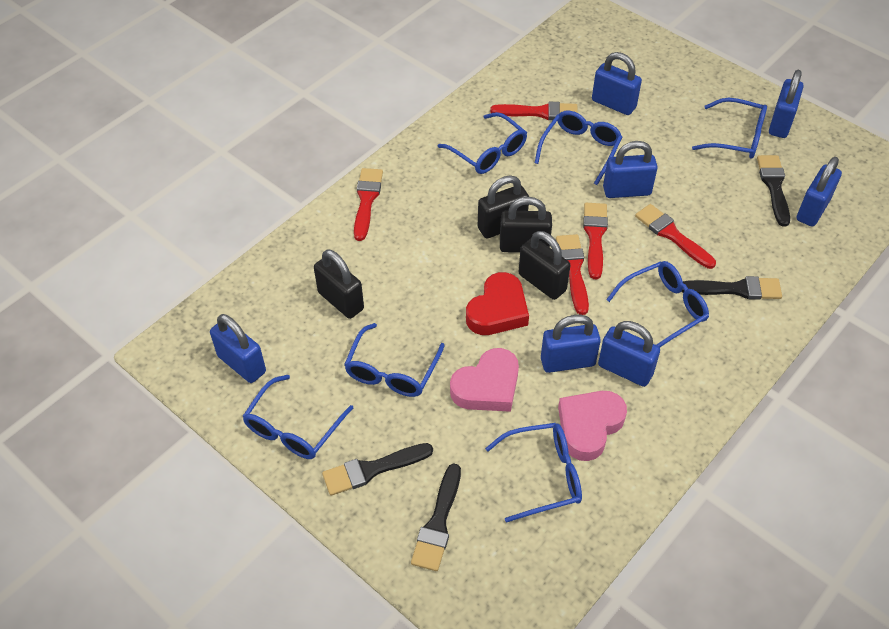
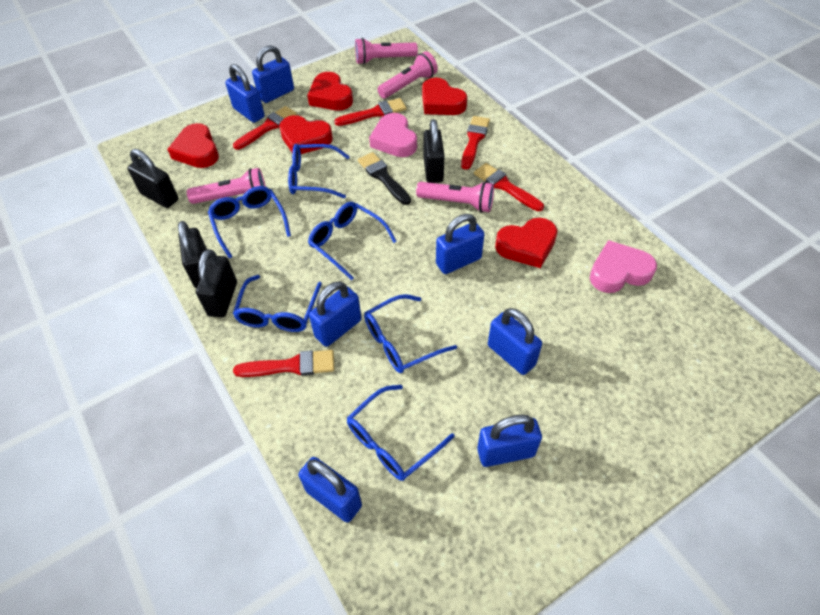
black brush: [322,443,433,496] [411,463,461,571] [681,276,782,300] [757,155,790,227] = 4 -> [358,152,411,205] = 1
blue glasses: [242,375,353,459] [344,323,445,397] [438,112,527,174] [485,423,582,523] [535,111,622,185] [606,261,709,347] [692,98,767,159] = 7 -> [208,186,291,259] [233,275,322,332] [288,144,350,198] [308,202,396,280] [347,385,455,481] [364,294,457,373] = 6
pink flashlight: none = 0 -> [187,168,266,204] [355,38,418,65] [377,51,438,98] [416,181,494,213] = 4
red heart: [466,272,529,335] = 1 -> [167,123,219,168] [279,115,333,154] [307,72,353,111] [422,78,467,115] [495,218,557,268] = 5

